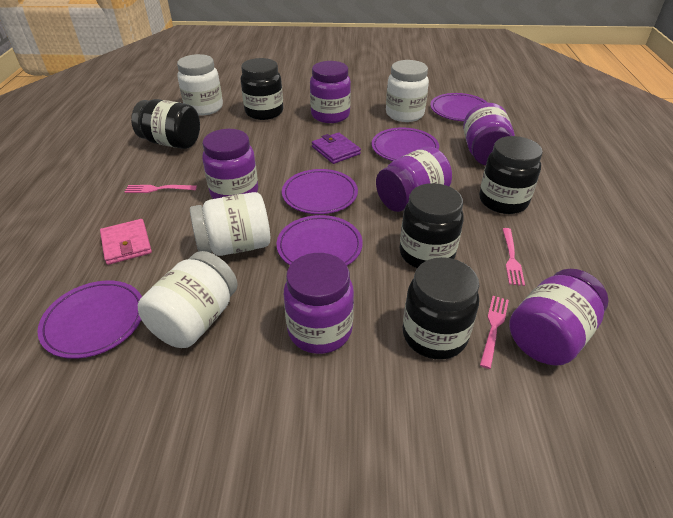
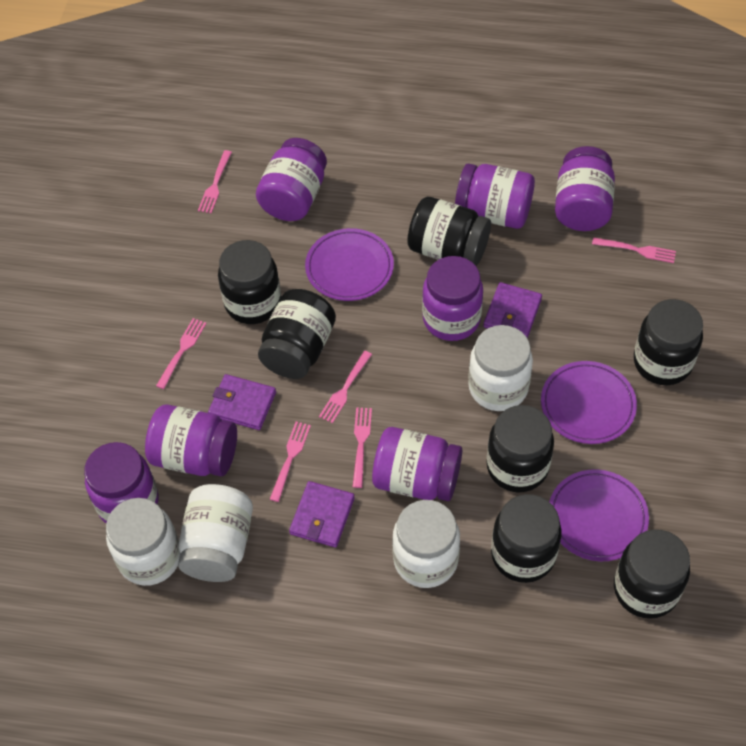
black jar: [131,99,200,149] [241,58,283,120] [400,183,463,268] [403,257,479,360] [479,136,543,214] = 5 -> [218,240,281,324] [258,289,336,379] [407,197,491,266] [487,405,554,493] [491,494,562,583] [614,529,690,619] [634,299,703,385] = 7
pink fork: [125,185,197,193] [480,296,509,369] [503,228,525,286] = 3 -> [156,318,207,389] [198,150,232,214] [270,422,311,502] [319,351,372,423] [353,407,372,488] [592,237,676,263] = 6
pink wallet: [100,219,152,265] = 1 -> none = 0
purple jar: [202,129,258,199] [284,253,354,354] [310,61,351,123] [376,147,452,212] [463,103,515,165] [509,269,608,366] = 6 -> [84,442,159,523] [145,404,237,476] [256,138,327,221] [372,427,462,501] [422,256,483,341] [455,163,535,229] [555,146,615,231] = 7
purple plate: [37,281,142,359] [277,215,363,266] [282,169,358,214] [372,127,439,161] [430,93,488,121] = 5 -> [305,228,394,301] [541,361,637,444] [549,469,649,561] = 3
purple wallet: [312,132,361,164] = 1 -> [208,374,276,430] [289,481,355,547] [483,282,542,338] = 3

